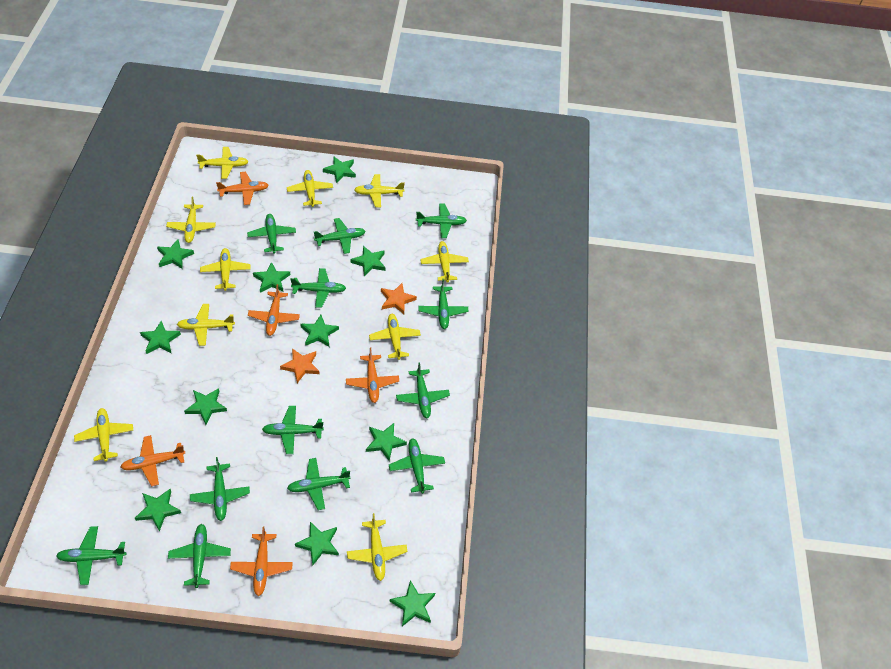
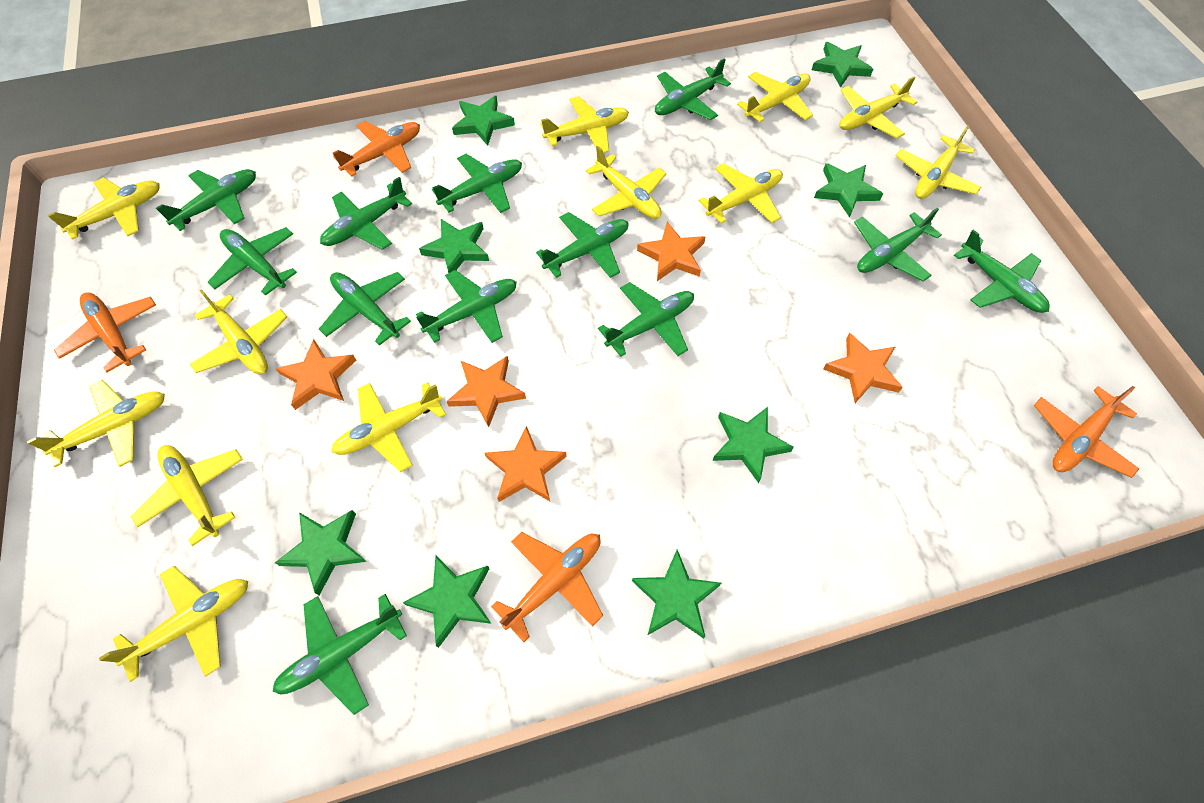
green star: [135,489,181,531] [140,321,181,354] [157,239,194,269] [184,388,227,425] [253,262,291,293] [295,522,339,566] [300,315,339,347] [323,157,356,183] [351,246,386,276] [366,423,407,461] [390,580,435,626] = 11 -> [275,510,367,595] [403,555,492,648] [419,219,489,273] [452,96,515,146] [632,550,721,639] [713,407,794,483] [812,42,873,87] [814,163,883,218] = 8
orange plane: [121,435,185,486] [216,172,269,205] [230,526,293,596] [248,284,300,336] [346,347,399,403] = 5 -> [54,292,156,372] [333,121,420,177] [491,532,603,642] [1034,386,1139,478] = 4
orange star: [280,348,320,383] [381,283,417,314] = 2 -> [275,339,356,410] [447,356,526,427] [485,426,567,502] [637,222,705,281] [823,333,903,403] = 5
yellow plane: [74,408,133,462] [166,196,216,243] [177,304,235,346] [196,147,249,179] [200,248,251,291] [287,170,333,207] [347,513,407,581] [354,174,405,207] [369,314,421,360] [420,241,469,283] = 10 -> [27,380,165,467] [48,177,160,240] [99,566,248,682] [131,445,243,546] [190,289,287,374] [331,382,446,472] [541,96,629,153] [586,146,666,219] [699,163,783,223] [737,72,813,122] [839,76,917,138] [896,125,981,199] = 12

